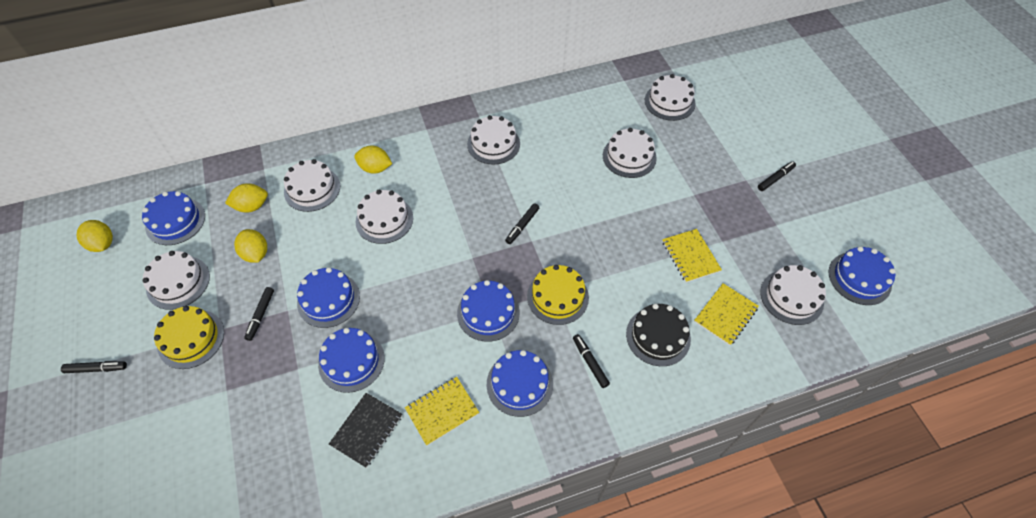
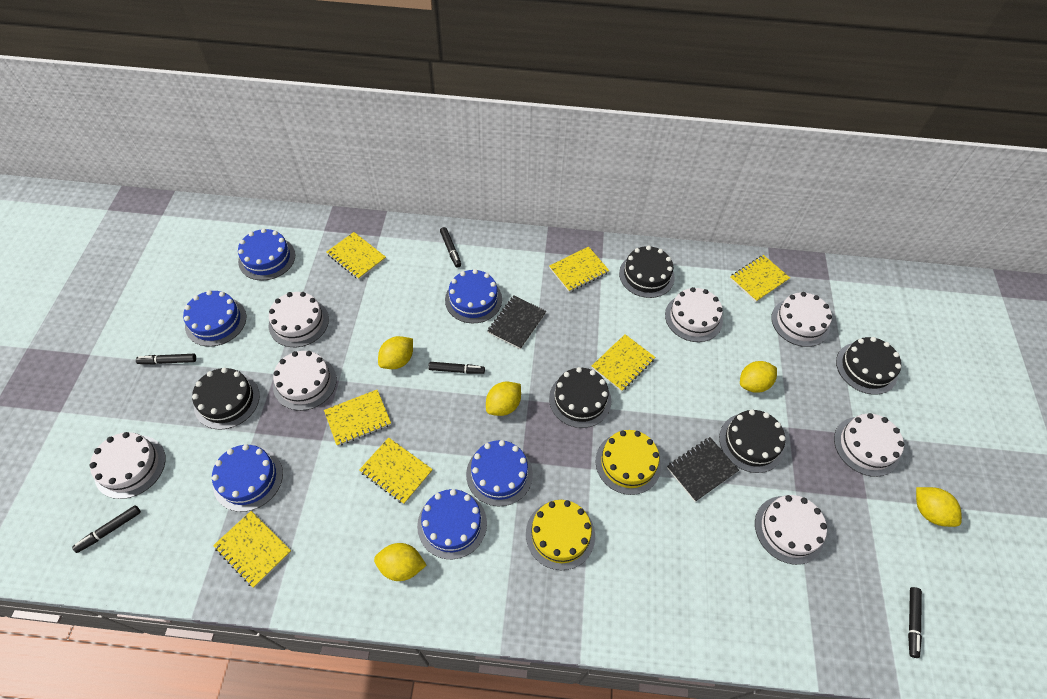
black cake: [626,304,691,366] = 1 -> [192,368,260,430] [549,367,611,428] [619,246,675,298] [719,410,786,473] [836,337,901,395] = 5
black notebook: [329,393,402,468] = 1 -> [488,295,546,349] [667,437,739,502] = 2
yellow lemon: [77,220,113,252] [225,183,268,213] [234,229,267,263] [354,146,392,174] = 4 -> [374,543,427,581] [378,336,413,369] [486,382,521,416] [740,361,777,393] [916,487,962,527] = 5
yellow notebook: [405,377,479,446] [662,229,722,283] [694,283,759,346] = 3 -> [213,511,291,588] [324,390,391,446] [327,232,386,280] [359,437,433,504] [549,247,609,292] [592,334,655,392] [730,255,790,302] = 7

